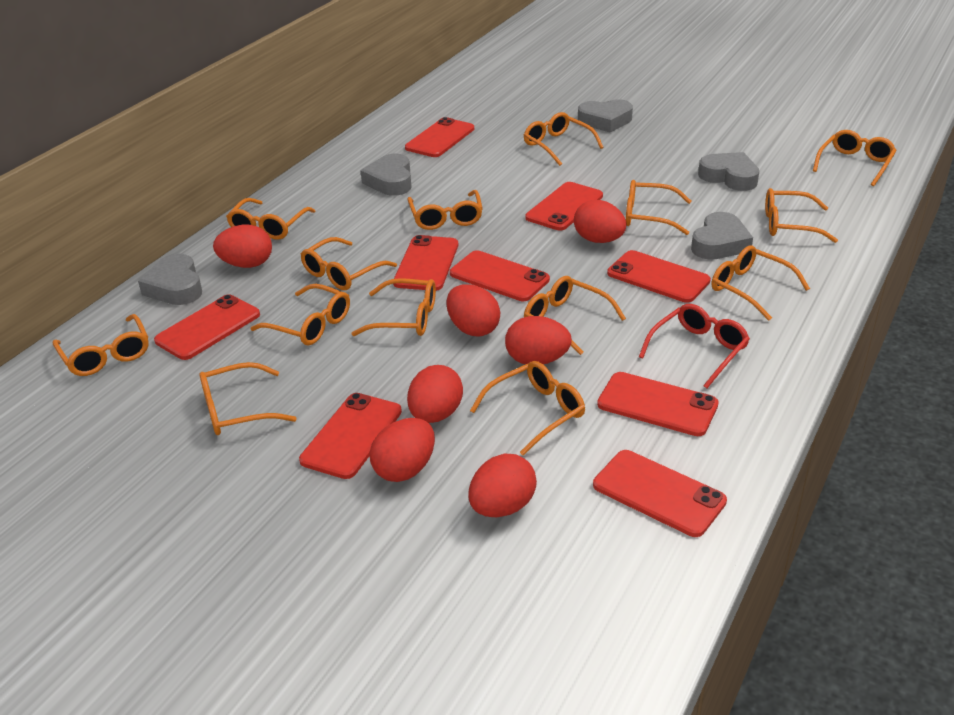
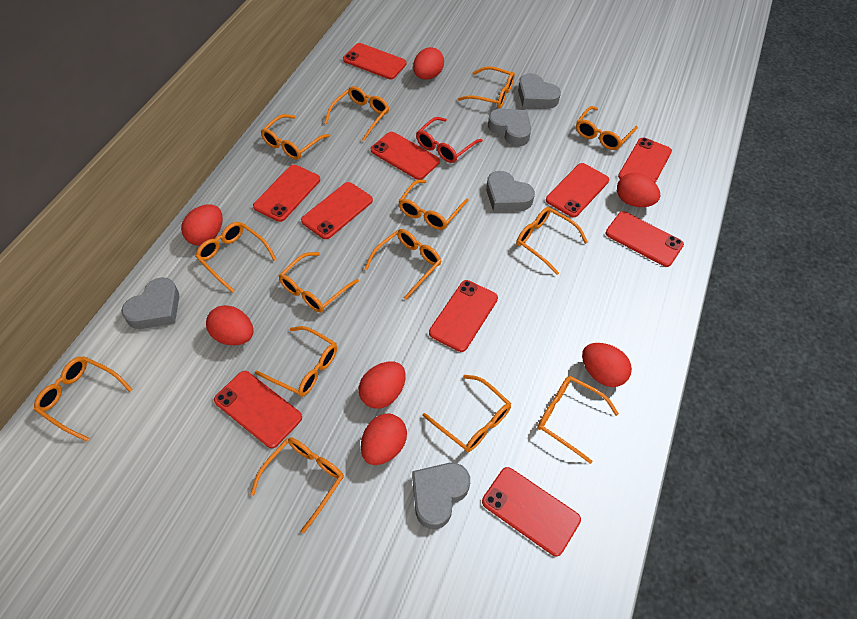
red phone: [154,294,260,360] [299,393,402,479] [393,235,458,291] [405,117,474,157] [450,250,550,301] [525,182,603,230] [593,450,727,537] [597,372,719,436] [607,250,711,303] = 9 -> [214,371,302,448] [253,165,320,222] [301,182,373,239] [343,43,406,79] [371,132,440,180] [429,280,498,352] [482,467,581,556] [546,163,609,217] [605,211,684,267] [618,138,672,183] = 10

